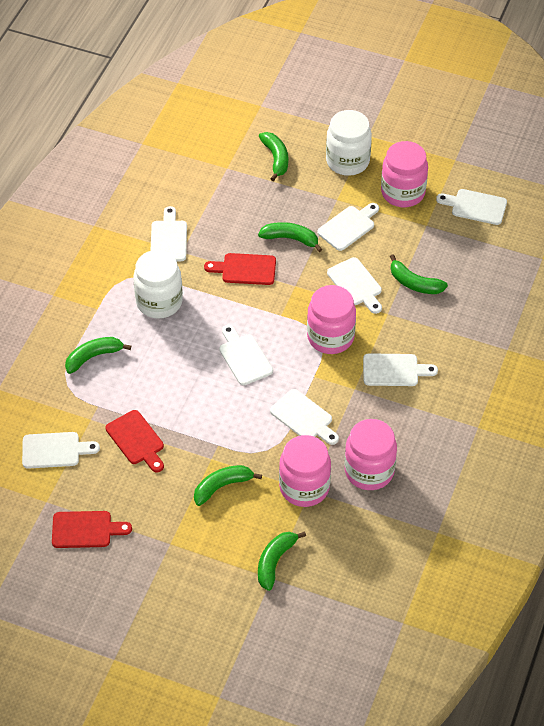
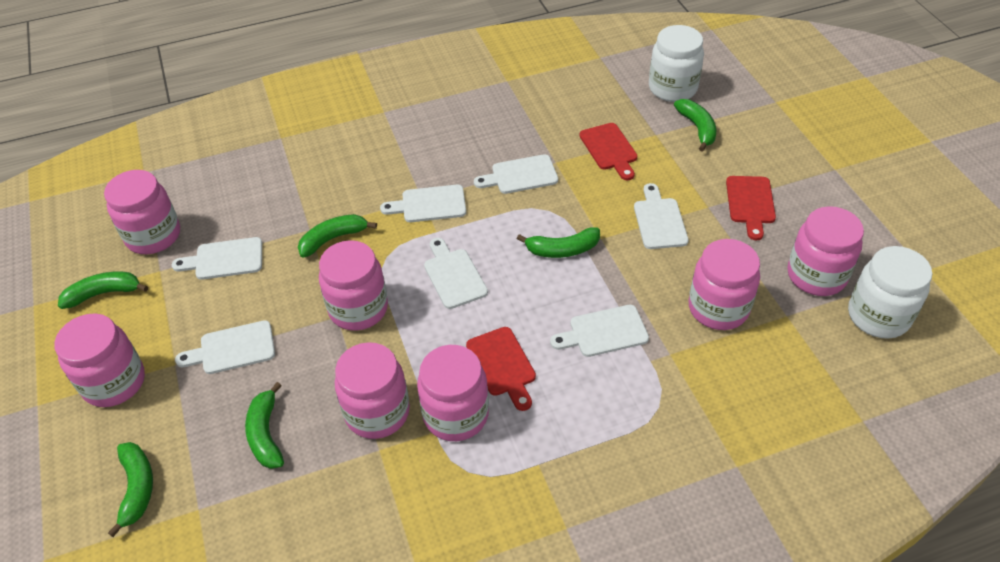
pink jar: [279,435,331,507] [307,285,356,354] [344,419,397,490] [381,141,428,207] = 4 -> [54,314,145,407] [104,170,180,254] [319,240,388,331] [335,342,410,439] [417,345,489,441] [688,239,760,330] [787,206,864,296] = 7
white cutting board: [22,432,100,469] [150,206,187,262] [219,325,273,385] [270,389,339,445] [317,203,379,251] [327,257,382,314] [363,353,438,386] [436,189,507,225] = 8 -> [172,237,262,280] [175,320,275,374] [380,185,466,222] [424,238,488,309] [474,154,558,194] [550,305,649,357] [634,183,689,249] = 7

